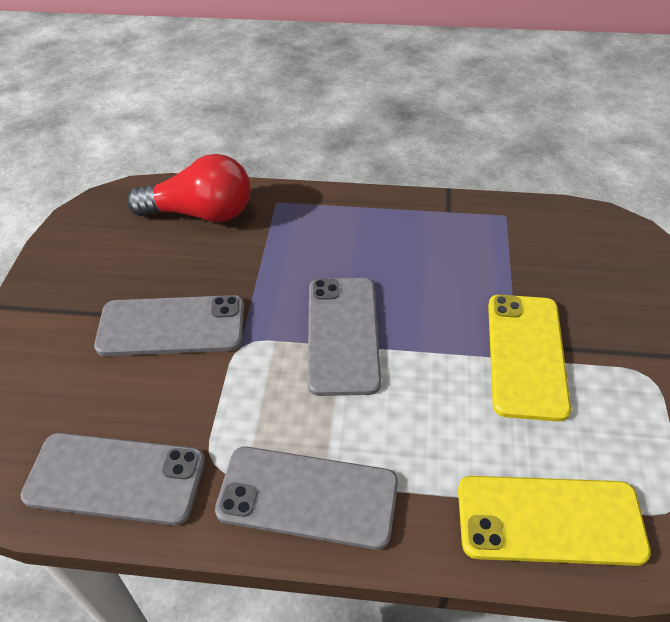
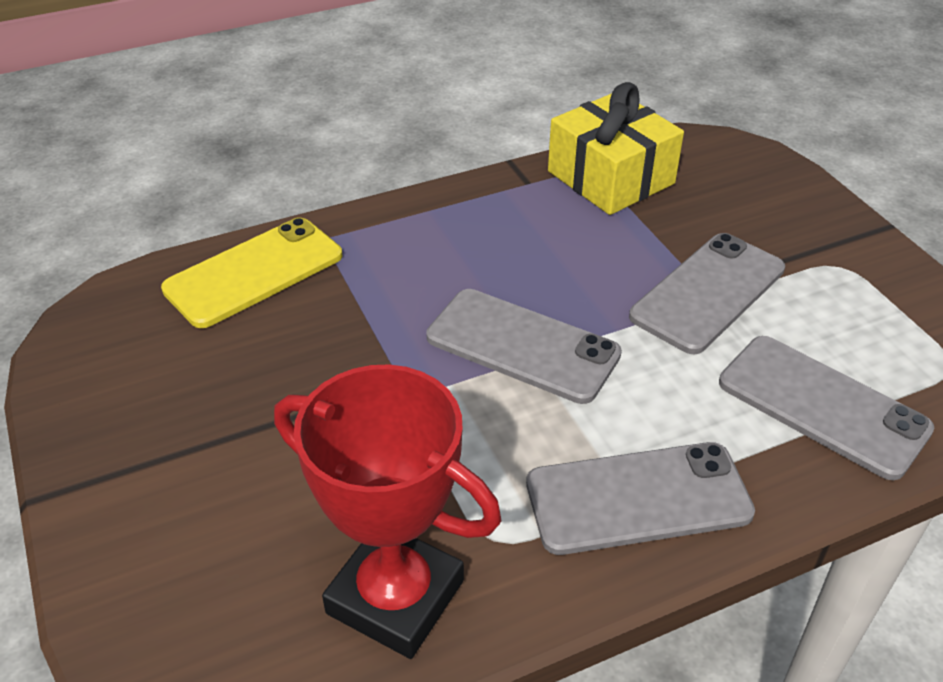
red light bulb: [127,154,251,222] = 1 -> none = 0
red trophy: none = 0 -> [274,365,502,659] = 1
yellow gift: none = 0 -> [548,82,684,215] = 1
yellow phone: [458,476,651,566] [488,295,571,422] = 2 -> [161,217,342,328] = 1

